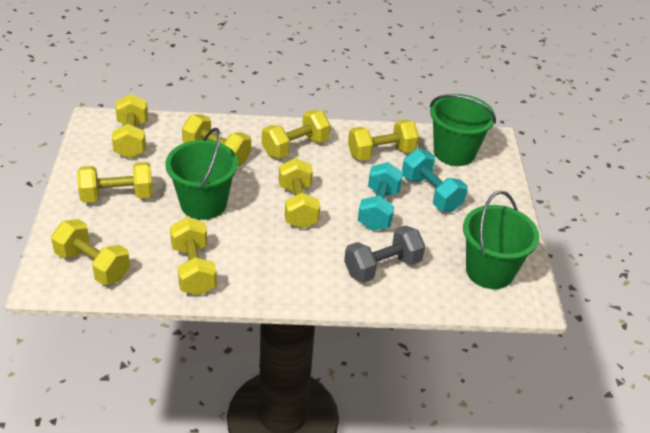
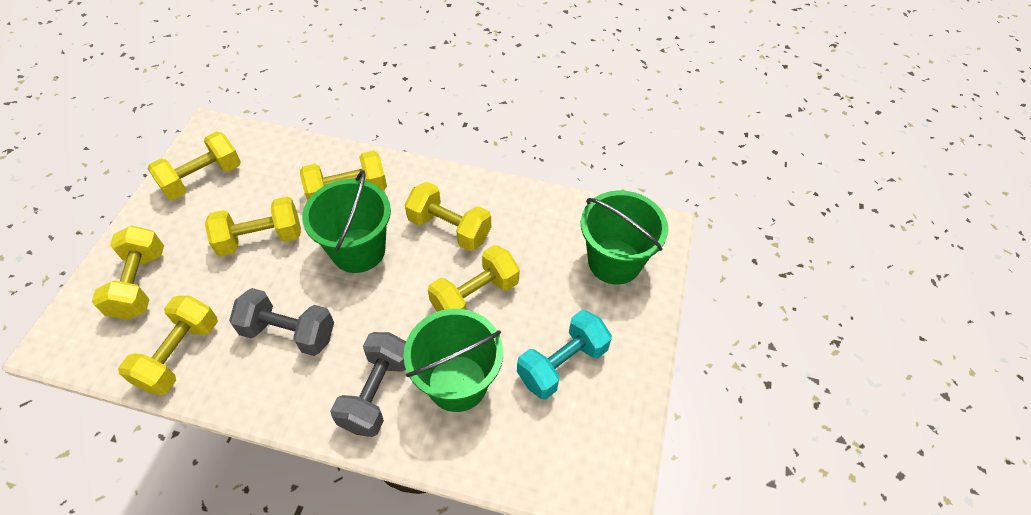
grey dumbbell: [344,225,425,283] = 1 -> [229,288,334,356] [330,332,406,437] = 2
turquoise dumbbell: [358,162,403,231] [402,149,468,212] = 2 -> [517,310,612,399] = 1
yellow dumbbell: [51,219,130,285] [77,162,153,203] [112,94,148,159] [170,217,217,296] [182,114,251,165] [262,110,331,159] [279,158,320,229] [348,120,419,161] = 8 -> [92,225,164,320] [118,296,218,395] [147,132,241,200] [205,197,301,256] [300,150,387,201] [405,182,491,251] [428,245,520,312] = 7

